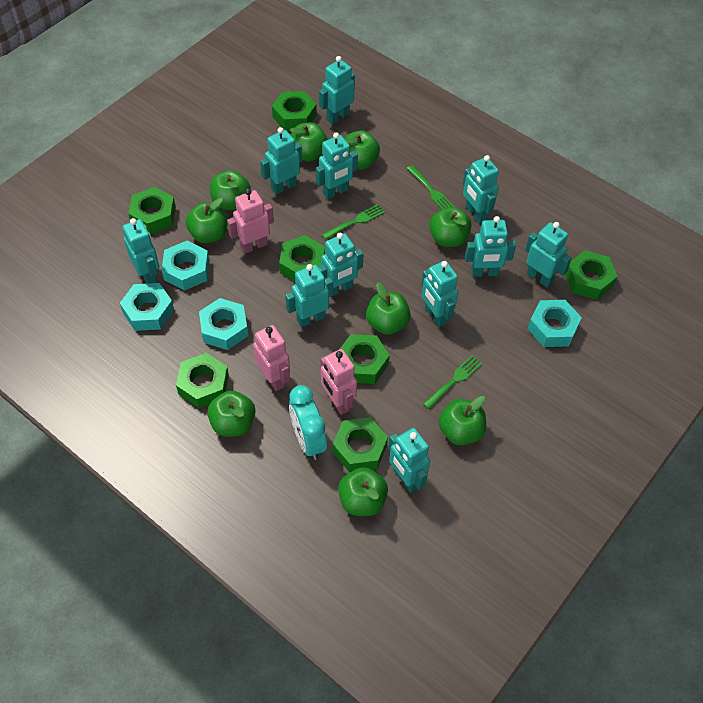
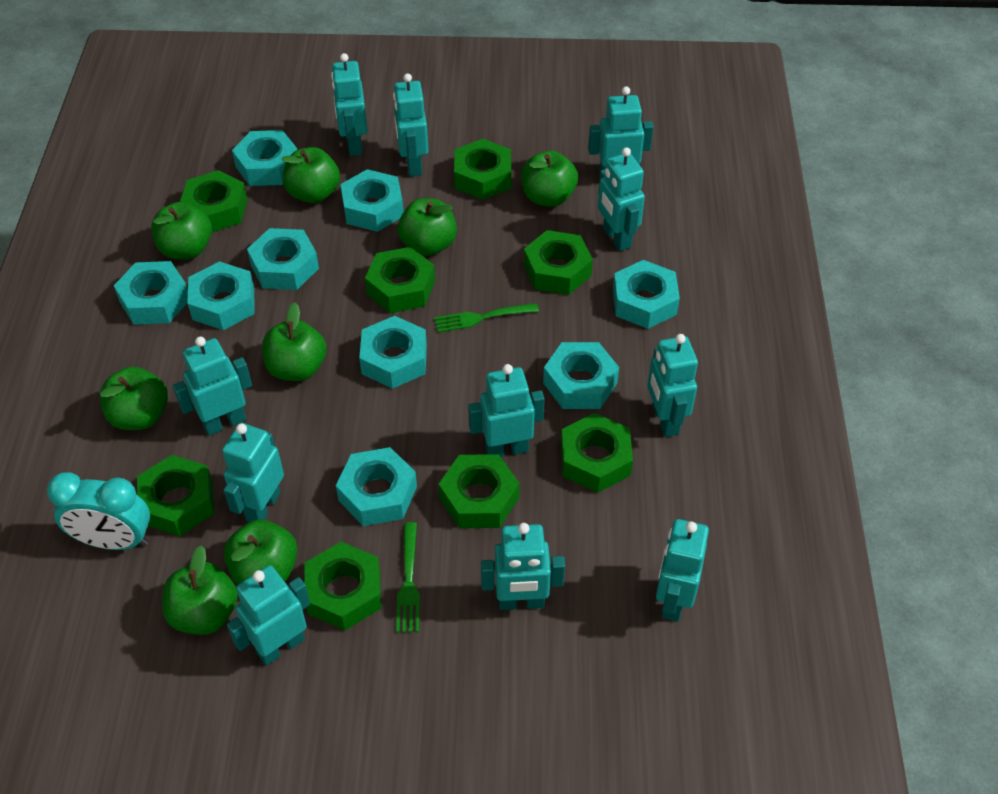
green apple: [186,198,228,243] [207,390,255,437] [210,170,251,210] [290,123,328,162] [338,467,388,516] [344,130,380,170] [366,282,411,335] [430,206,472,247] [439,396,486,445] = 9 -> [100,367,168,430] [151,202,212,260] [162,545,238,635] [224,520,297,584] [262,302,327,381] [281,147,340,203] [398,198,457,256] [521,151,578,207] = 8
green fork: [322,204,385,240] [406,165,454,209] [423,355,482,409] = 3 -> [396,522,420,633] [434,303,539,332] = 2
green nut: [128,187,176,234] [176,353,229,408] [272,91,317,131] [279,235,325,282] [332,417,388,472] [340,334,390,384] [565,250,618,300] = 7 -> [137,455,214,536] [180,170,248,232] [304,542,381,630] [365,247,435,313] [439,454,519,528] [454,139,511,200] [524,230,593,295] [561,413,633,493] = 8
pink robot: [227,188,274,254] [253,325,290,391] [321,349,357,415] = 3 -> none = 0
turquoise nut: [120,283,174,331] [162,241,209,291] [199,298,248,350] [528,300,582,347] = 4 -> [114,261,188,325] [187,261,255,330] [232,130,297,186] [247,228,319,290] [336,447,417,526] [341,169,403,232] [359,316,427,389] [543,342,619,409] [613,260,680,329] = 9

